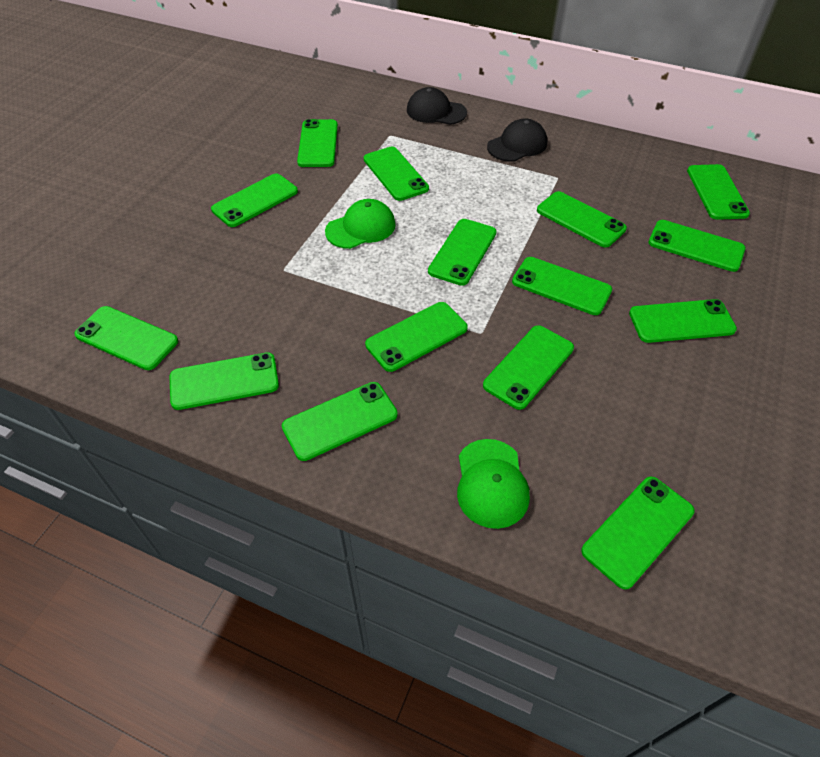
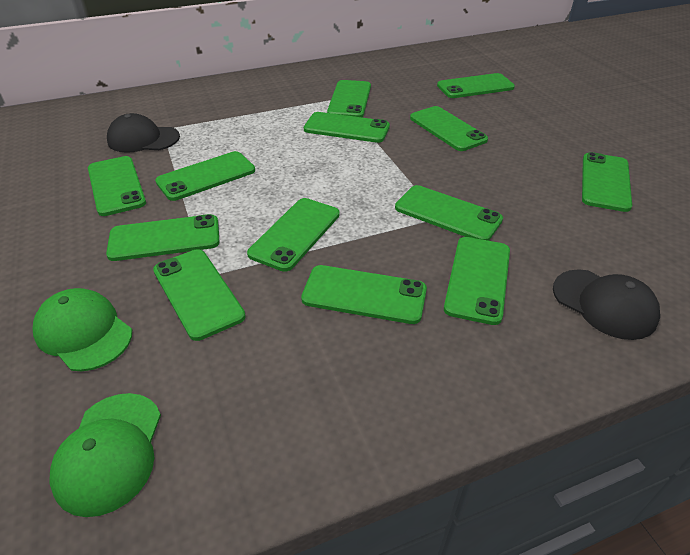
green phone: [74,306,178,370] [170,352,279,410] [211,174,298,227] [282,382,398,461] [297,119,338,167] [364,147,429,201] [365,302,468,372] [428,219,496,286] [483,325,574,410] [512,257,612,315] [537,191,627,247] [581,477,695,590] [629,299,737,343] [648,220,746,272] [687,164,750,220] = 15 -> [88,156,146,216] [106,214,220,261] [153,249,246,341] [155,151,255,201] [247,198,340,272] [301,265,427,324] [304,112,390,143] [327,80,371,117] [395,185,503,241] [410,106,488,151] [437,73,515,98] [444,237,510,325] [582,152,632,212] = 13

